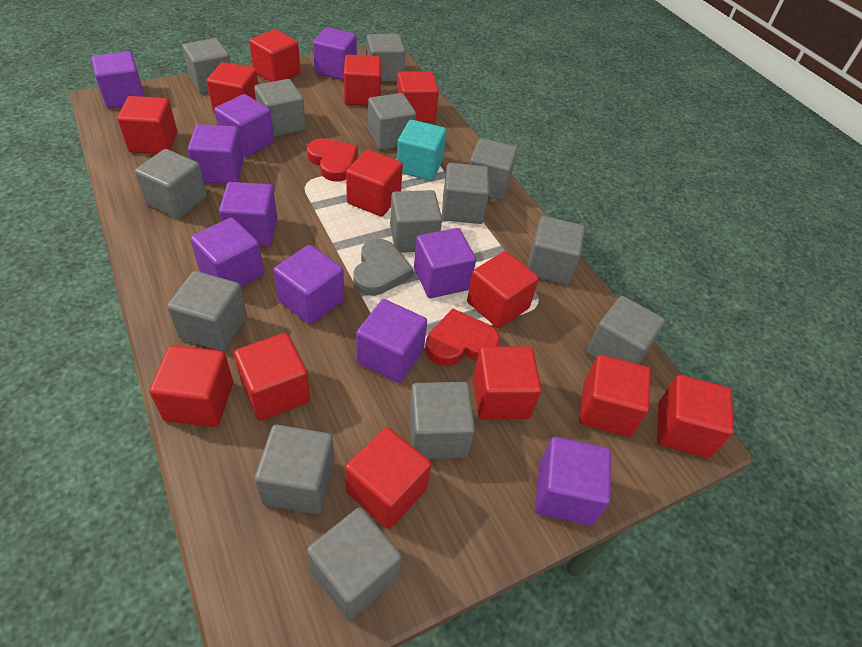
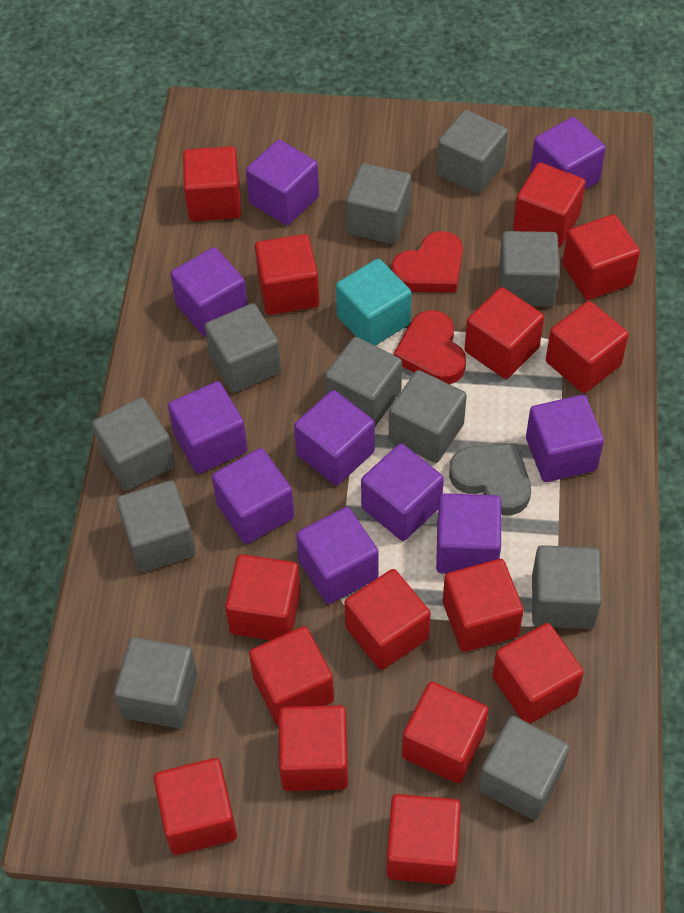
grey cube: [135,149,207,219] [167,271,247,351] [182,38,230,94] [254,79,306,137] [254,425,335,514] [307,507,402,620] [366,34,405,82] [368,93,416,150] [390,190,442,253] [409,382,475,459] [442,163,489,224] [469,138,518,200] [527,216,585,285] [587,296,665,364] = 14 -> [92,397,175,491] [114,637,198,728] [116,480,196,573] [205,303,281,393] [325,337,402,426] [346,163,411,244] [389,370,467,463] [437,110,508,194] [478,716,570,820] [499,231,560,306] [532,545,602,629] = 11
red cube: [117,96,177,154] [149,345,233,427] [207,62,258,113] [234,333,310,421] [249,29,301,82] [344,55,381,106] [345,427,431,529] [346,150,403,216] [397,71,439,122] [467,251,539,329] [473,346,542,420] [579,355,651,437] [657,375,734,458] = 13 -> [154,758,237,855] [183,146,241,221] [225,554,301,640] [249,626,334,726] [255,234,319,315] [279,705,348,791] [344,569,431,670] [386,794,461,885] [402,682,489,783] [443,559,524,652] [465,287,544,379] [492,623,584,724] [513,162,586,247] [546,301,629,393] [563,214,640,300] = 15

